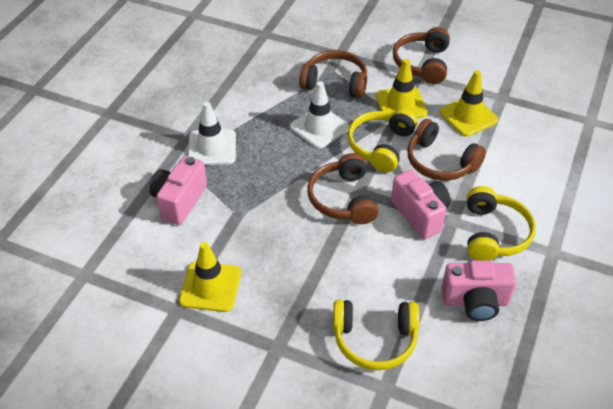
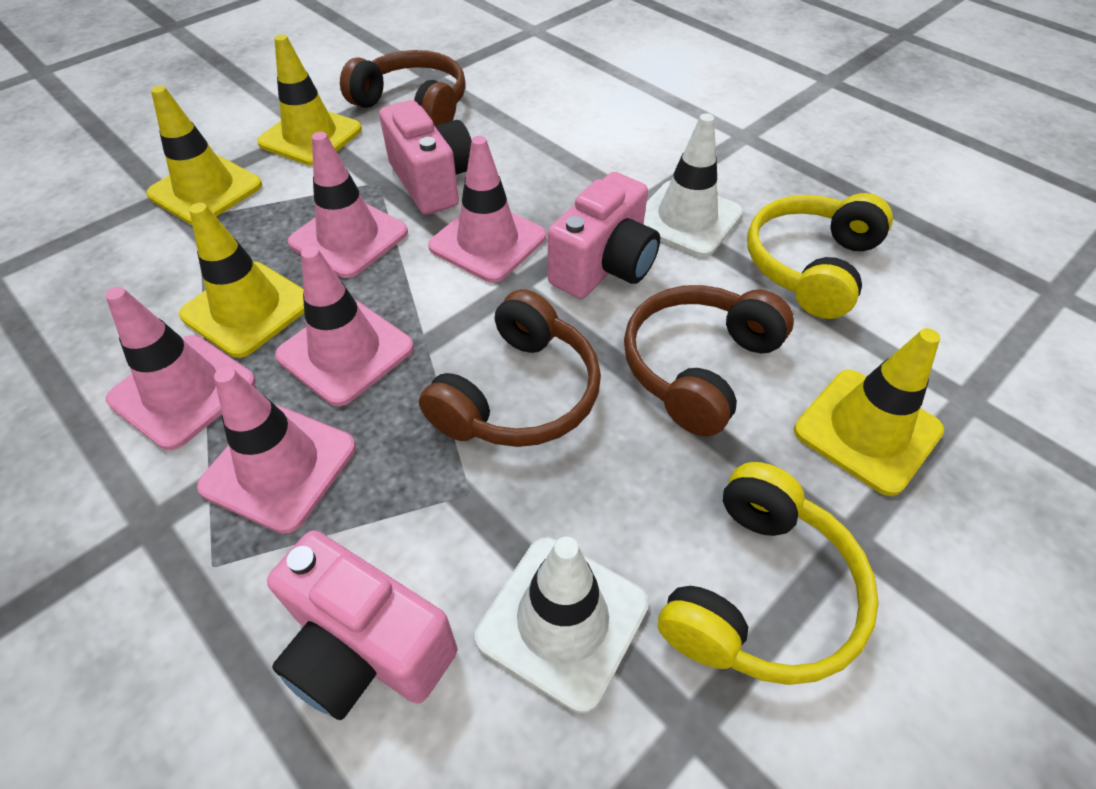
brown headphones: [299,50,367,98] [307,153,379,224] [393,27,450,84] [407,119,486,181] = 4 -> [340,50,466,126] [419,289,601,447] [624,285,794,436] = 3
pink traffic cone: none = 0 -> [105,287,256,450] [197,367,356,534] [275,246,414,406] [288,132,408,278] [428,136,546,283] = 5
yellow headphones: [333,300,420,370] [348,109,417,173] [467,186,536,260] = 3 -> [658,462,879,685] [747,193,893,319] = 2
yellow traffic cone: [179,242,241,312] [376,59,428,122] [439,70,498,137] = 3 -> [146,86,262,225] [179,203,304,358] [257,34,362,166] [794,328,944,496] = 4

